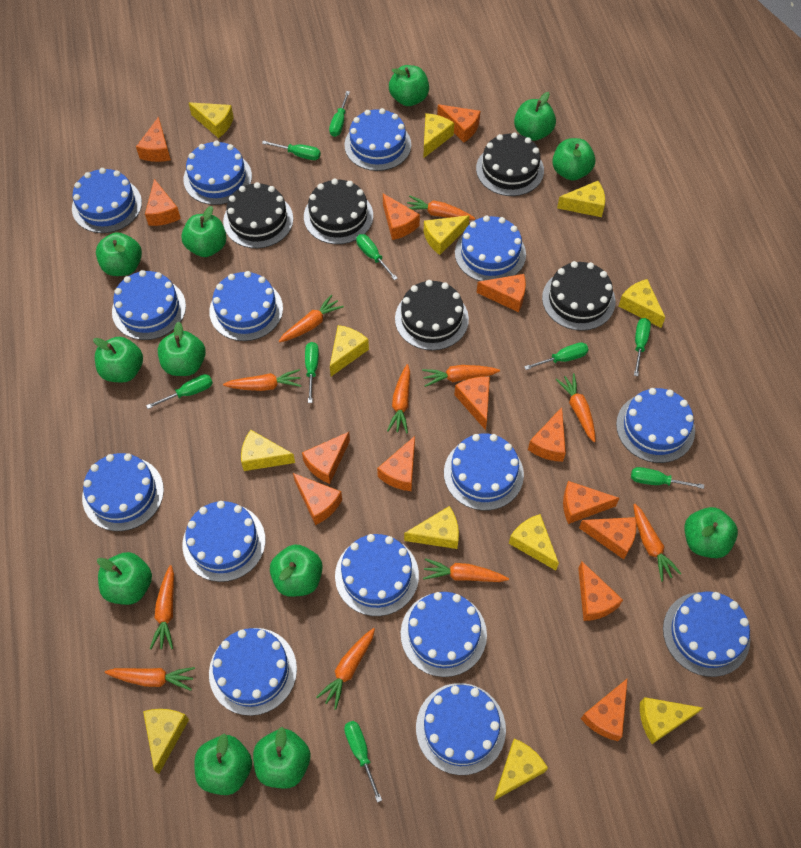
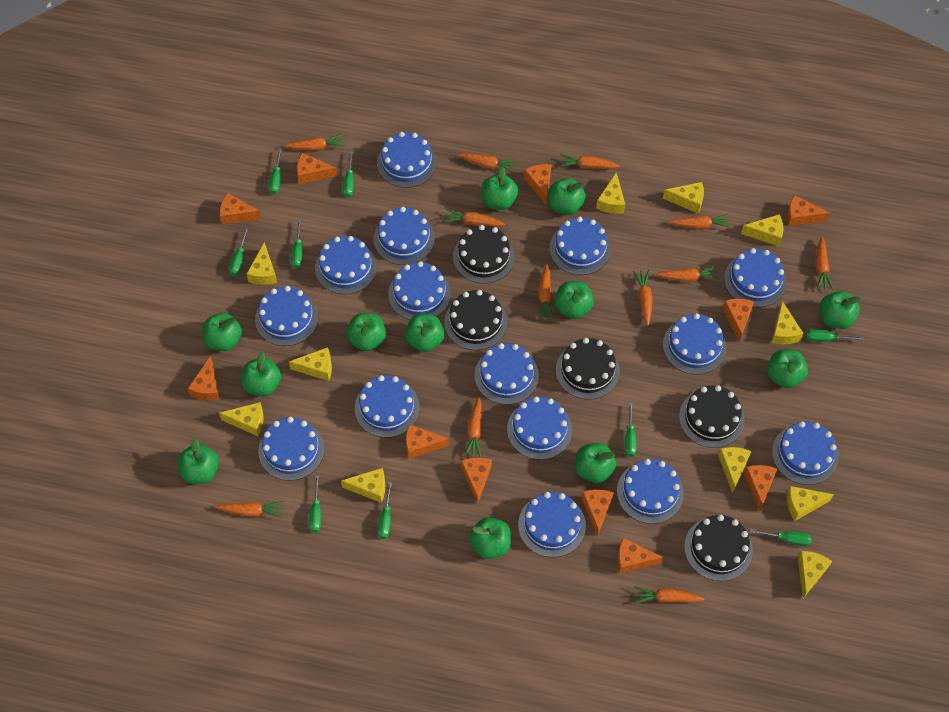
orange carrot: [105,667,195,691] [150,565,174,649] [223,369,302,391] [279,294,344,343] [316,628,375,710] [387,364,410,433] [407,196,475,220] [422,365,500,387] [423,558,509,582] [555,373,596,442] [633,504,682,582] = 11 -> [215,501,284,518] [284,134,345,151] [443,209,505,227] [457,153,518,173] [464,397,482,458] [537,265,554,320] [559,154,620,169] [633,270,653,326] [634,586,705,604] [655,266,719,282] [669,214,731,229] [816,236,834,290] = 12
orange cheese: [136,117,171,162] [145,179,181,226] [293,473,342,525] [302,432,350,484] [377,436,415,491] [383,194,420,240] [437,104,480,143] [454,377,490,430] [477,274,526,312] [528,407,566,462] [563,481,620,524] [578,561,623,621] [579,517,637,559] [581,678,628,741] = 14 -> [188,356,220,401] [220,193,261,224] [297,153,337,184] [406,424,449,459] [461,457,492,504] [524,164,551,205] [581,489,614,536] [617,538,664,574] [722,299,754,342] [744,465,777,511] [787,195,829,226] = 11
yellow cheese: [143,709,189,774] [189,102,234,138] [241,430,295,471] [330,325,369,376] [404,506,459,549] [423,113,454,158] [424,215,470,255] [494,738,548,800] [509,514,559,570] [557,181,605,217] [618,279,665,328] [640,697,703,744] = 12 -> [219,402,263,436] [247,242,277,285] [289,347,332,381] [341,468,385,503] [596,172,625,214] [663,182,704,214] [718,447,751,494] [741,214,783,246] [771,301,804,344] [787,486,834,521] [798,551,832,598] = 11

